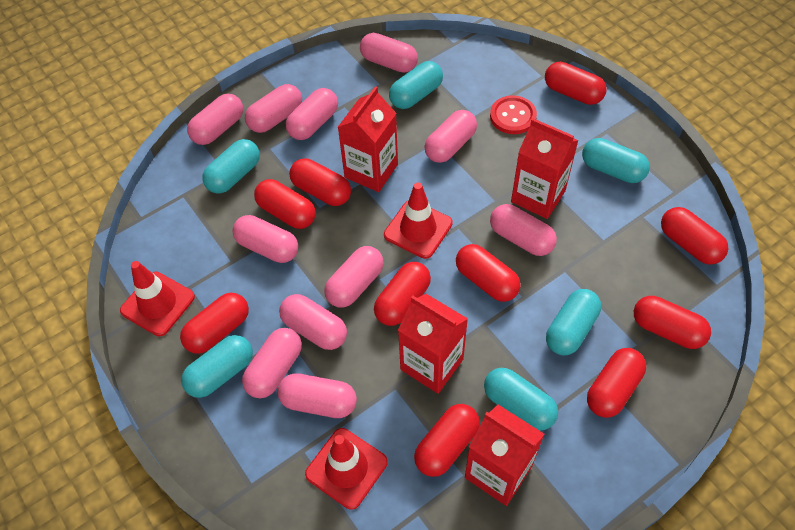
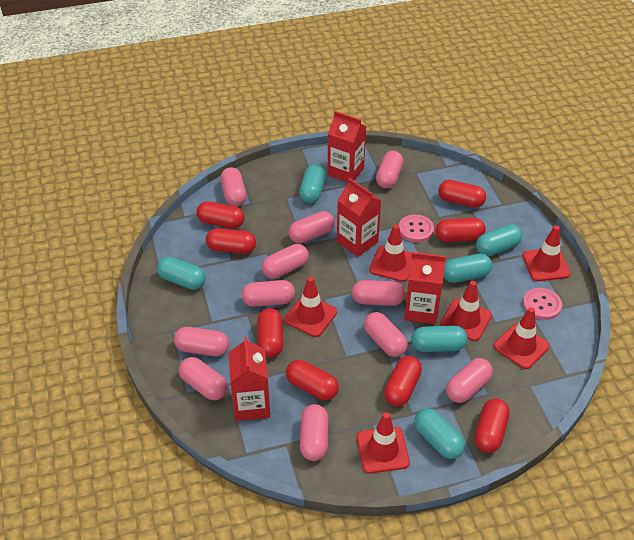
pink button: none = 0 -> [399,214,434,242] [523,288,562,320] = 2
red button: [490,95,537,134] = 1 -> none = 0
red capsule: [180,293,249,354] [254,179,316,229] [289,158,351,206] [374,262,431,326] [414,404,480,477] [456,244,521,302] [545,62,606,105] [587,348,646,418] [634,296,711,349] [661,207,728,265] = 10 -> [196,201,245,229] [206,228,256,254] [257,308,284,357] [286,360,339,400] [384,356,422,406] [435,218,486,242] [438,180,486,208] [474,398,510,453] = 8
red traffic cone: [120,261,195,336] [305,428,388,510] [384,182,453,259] = 3 -> [284,277,337,337] [357,412,410,473] [369,224,412,282] [440,281,492,341] [494,307,550,369] [522,225,571,281] = 6

